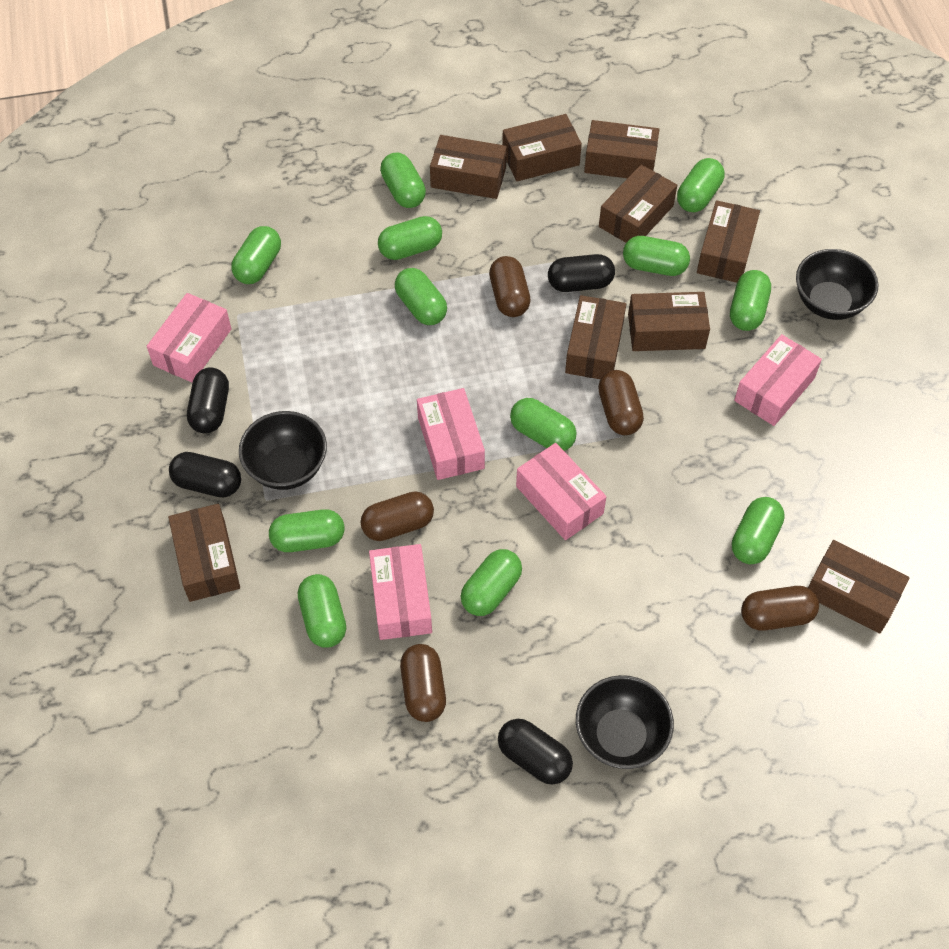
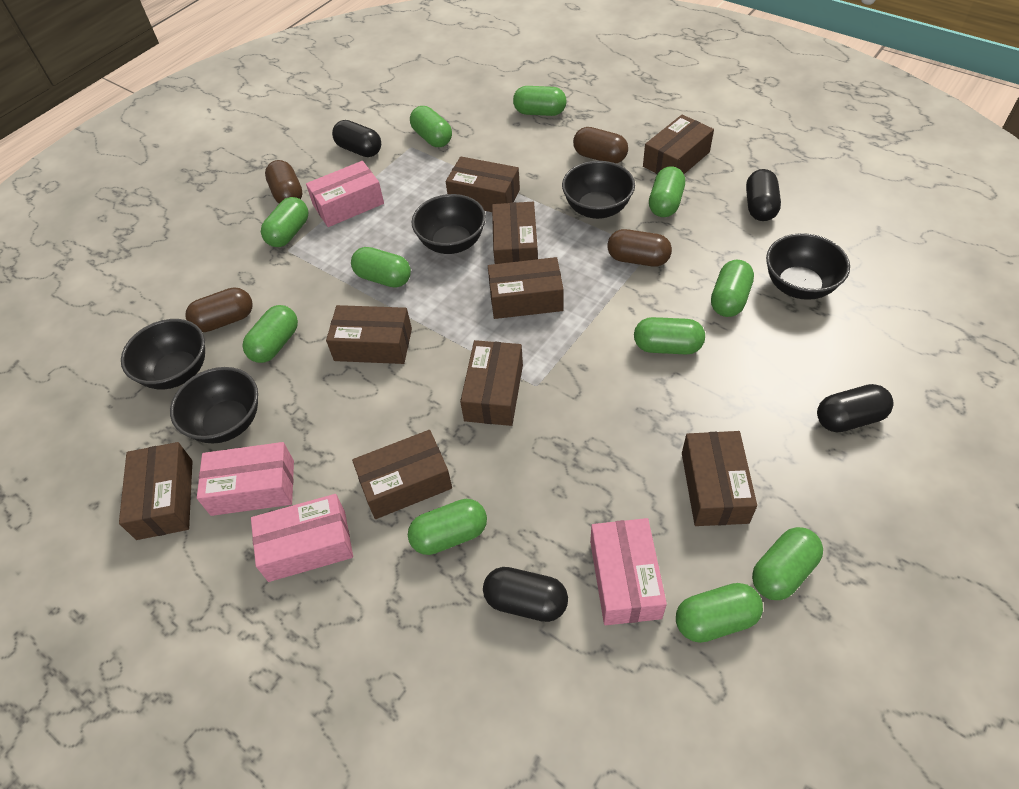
black bowl: [239,411,327,490] [576,675,674,769] [796,249,879,320] = 3 -> [121,319,205,390] [170,367,258,443] [411,194,486,254] [562,161,635,219] [766,233,850,300] = 5
brown capsule: [360,492,434,541] [400,644,446,722] [489,256,531,317] [598,370,644,435] [741,586,819,631] = 5 -> [185,287,253,332] [265,160,303,203] [573,127,628,163] [607,229,672,267] = 4
green capsule: [231,226,281,284] [269,509,344,552] [298,574,346,648] [378,216,442,260] [380,153,426,208] [395,268,447,325] [461,549,522,616] [510,398,577,451] [623,236,690,276] [677,158,725,212] [730,270,771,331] [732,497,785,564] = 12 -> [242,305,298,363] [261,197,309,247] [351,247,411,287] [408,499,487,555] [410,106,452,147] [513,86,566,116] [634,317,705,355] [649,166,685,217] [676,583,763,643] [711,260,754,317] [752,527,823,600] = 11
pink box: [147,293,231,383] [369,544,432,640] [417,388,485,480] [516,443,607,540] [734,334,822,426] = 5 -> [197,442,294,516] [251,494,353,582] [306,161,384,227] [590,518,667,625] = 4

